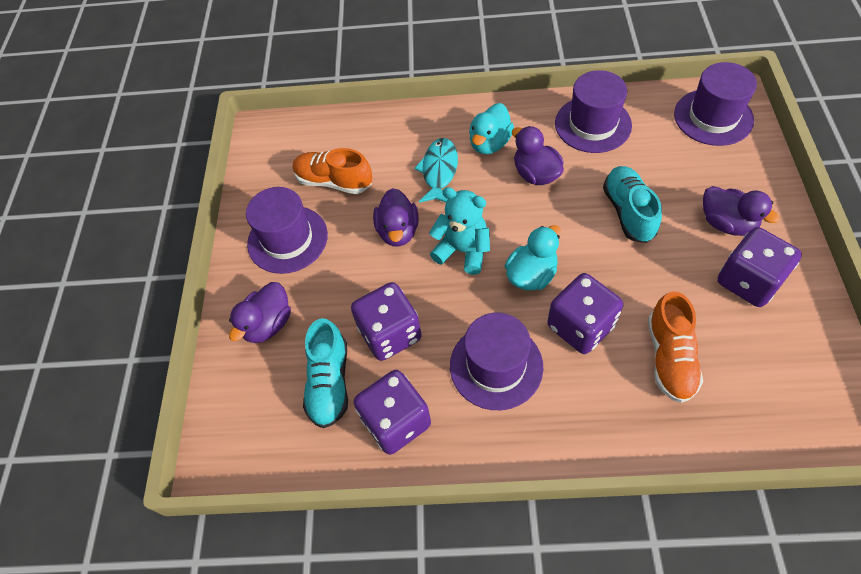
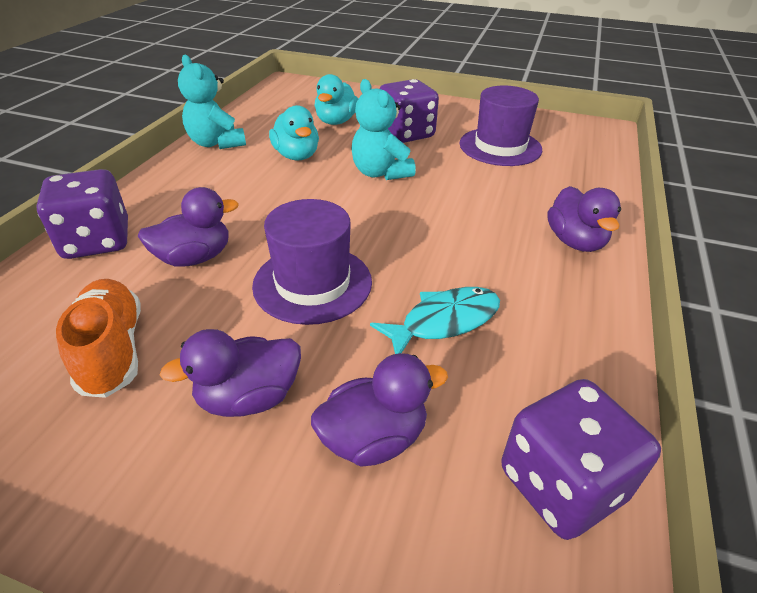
orange shoe: [293,148,372,194] [648,291,703,403] = 2 -> [56,279,141,398] = 1
purple dice: [351,282,422,361] [353,370,431,455] [547,273,623,354] [717,227,802,307] = 4 -> [36,169,128,259] [380,79,439,143] [501,379,661,540] = 3
purple hat: [246,187,328,274] [450,313,543,410] [555,70,632,153] [674,62,757,146] = 4 -> [252,199,372,325] [459,85,542,166] = 2
turquoise shoe: [303,318,348,428] [603,166,662,243] = 2 -> none = 0
turquoise teddy bear: [429,187,490,275] = 1 -> [178,55,246,149] [351,79,416,180] = 2

